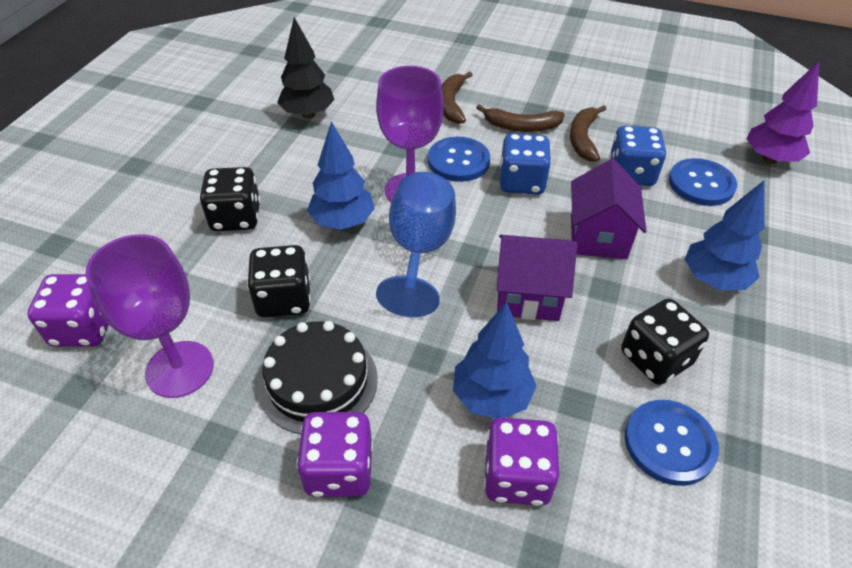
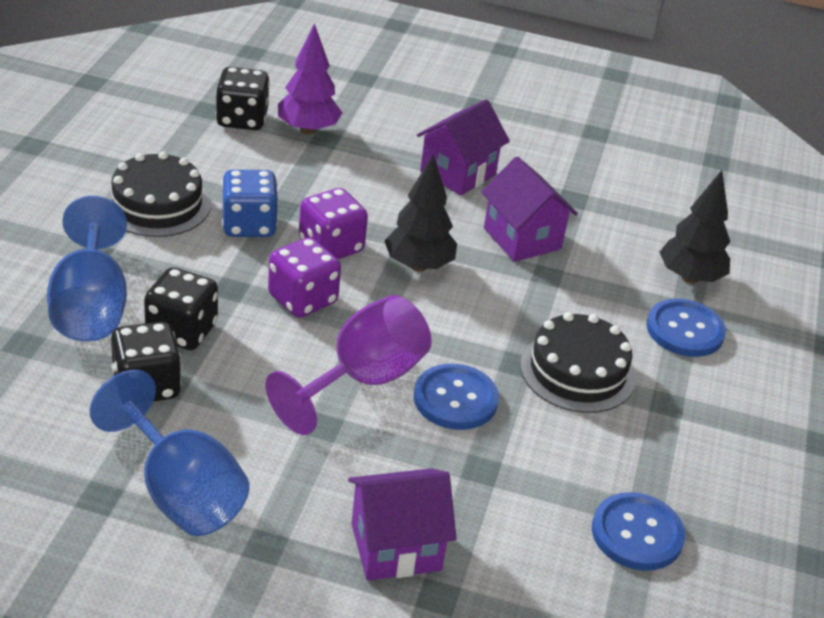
black cake: [258,321,378,434] = 1 -> [105,151,211,237] [520,312,636,413] = 2
black tree: [277,17,335,119] = 1 -> [385,155,457,272] [660,170,731,284] = 2
blue dice: [500,133,551,195] [609,126,667,186] = 2 -> [222,170,279,237] = 1
blue goblet: [376,172,456,317] = 1 -> [47,196,127,342] [89,370,249,536] = 2
blue tree: [307,121,375,230] [453,302,537,419] [685,180,765,290] = 3 -> none = 0
brown banana: [441,72,473,124] [476,104,565,132] [570,105,606,162] = 3 -> none = 0
purple dice: [27,274,109,347] [296,412,373,497] [484,417,559,506] = 3 -> [268,237,341,318] [299,188,368,259] = 2
purple goblet: [85,234,214,398] [376,66,444,202] = 2 -> [266,295,432,435] = 1
purple house: [496,235,577,321] [571,159,647,259] = 2 -> [348,468,457,580] [417,99,510,196] [481,157,578,262] = 3

